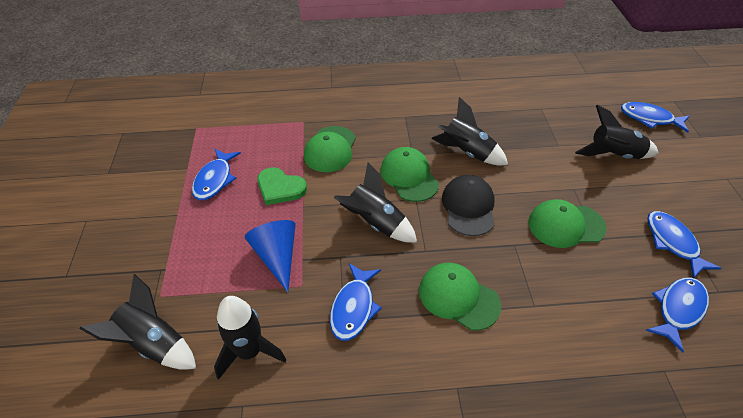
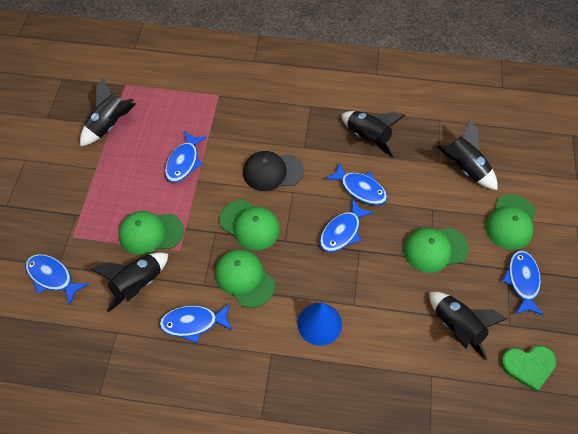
blue fish: [192,149,241,200] [330,263,382,341] [621,102,690,133] [645,278,709,353] [647,211,721,278] = 5 -> [26,254,89,306] [159,303,232,343] [165,131,207,183] [320,199,374,252] [325,162,387,205] [502,250,544,316] = 6
green cap: [304,126,356,172] [380,147,439,202] [419,263,501,331] [528,199,607,248] = 4 -> [119,211,184,255] [215,249,275,308] [220,200,280,250] [404,227,469,273] [485,194,536,250] = 5

